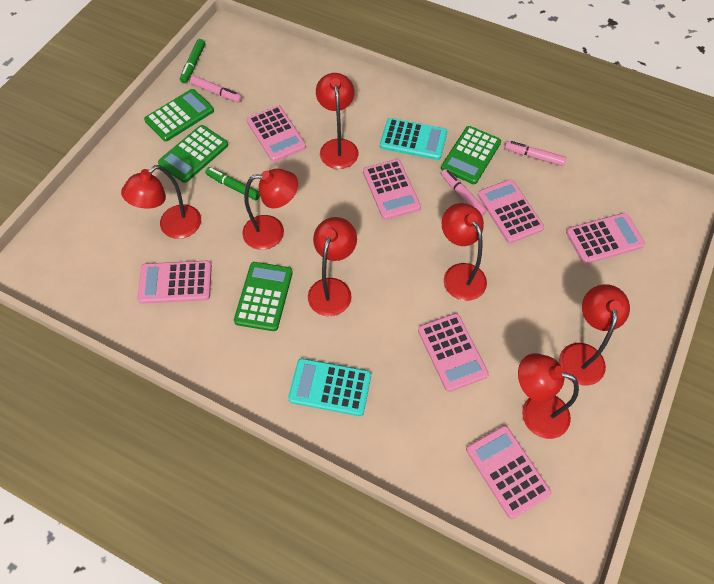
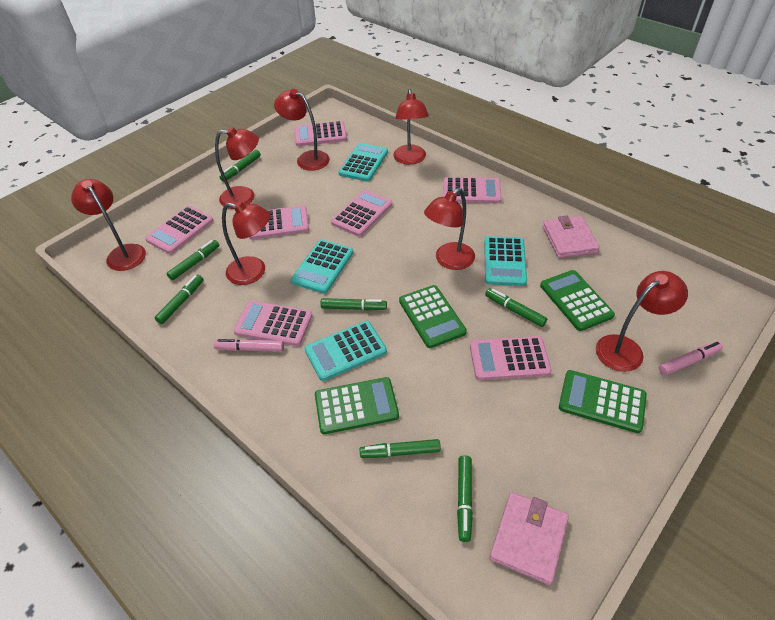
green marker: [180,39,205,83] [205,167,260,200] = 2 -> [155,275,204,324] [166,240,219,280] [220,150,261,182] [321,298,387,311] [360,439,441,458] [457,455,473,542] [485,288,547,327] = 7
pink marker: [190,76,242,102] [441,169,487,216] [505,141,566,166] = 3 -> [214,339,284,352] [659,341,723,376] = 2
pink wallet: none = 0 -> [489,492,569,585] [543,215,600,258] = 2
turquoise calculator: [288,358,371,416] [380,118,447,160] = 2 -> [291,240,353,294] [304,321,387,381] [339,143,388,182] [484,236,527,286] = 4

